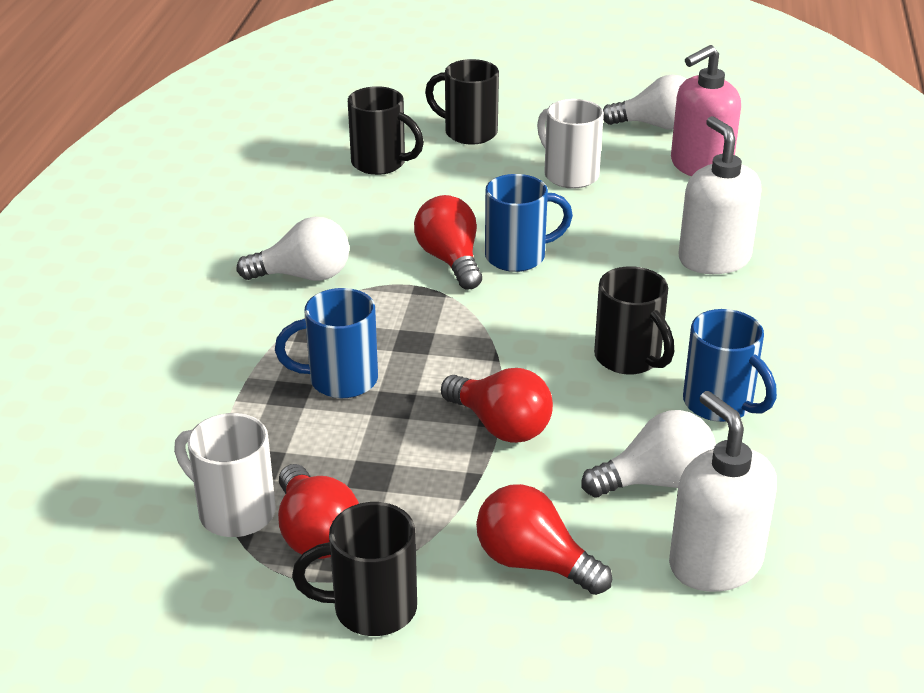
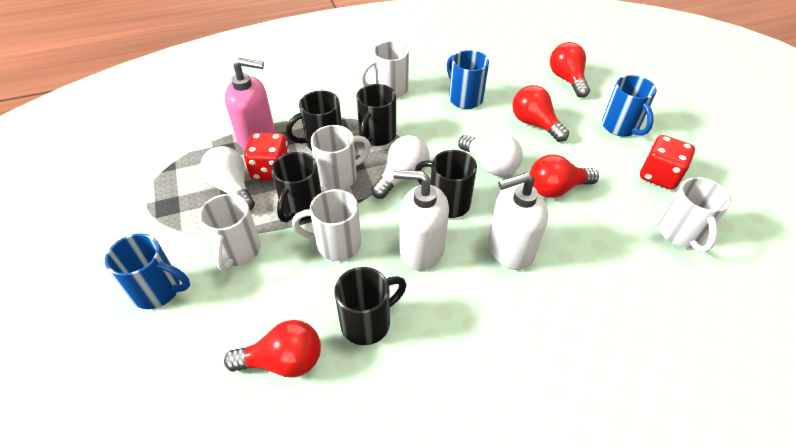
black mug: [292,502,417,636] [348,86,424,175] [425,59,499,145] [594,266,674,374] = 4 -> [271,152,321,223] [286,91,342,150] [334,267,406,345] [356,84,396,146] [415,150,477,218] = 5
red dice: none = 0 -> [244,133,289,181] [640,135,695,190] = 2
white mug: [174,413,276,537] [537,99,604,189] = 2 -> [199,194,261,272] [292,189,361,261] [311,125,371,190] [360,41,409,98] [659,177,731,252] = 5

